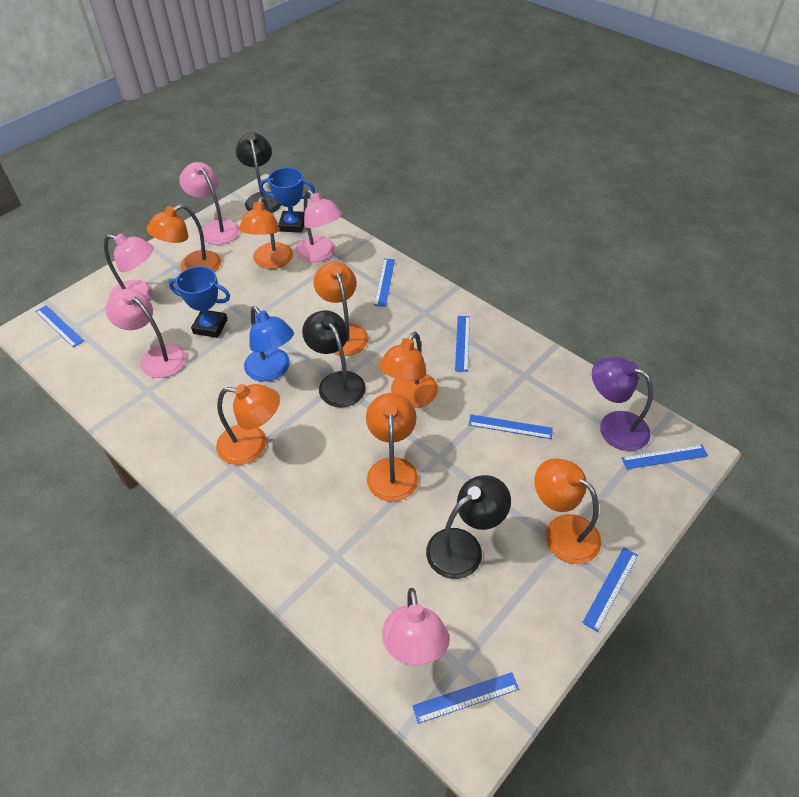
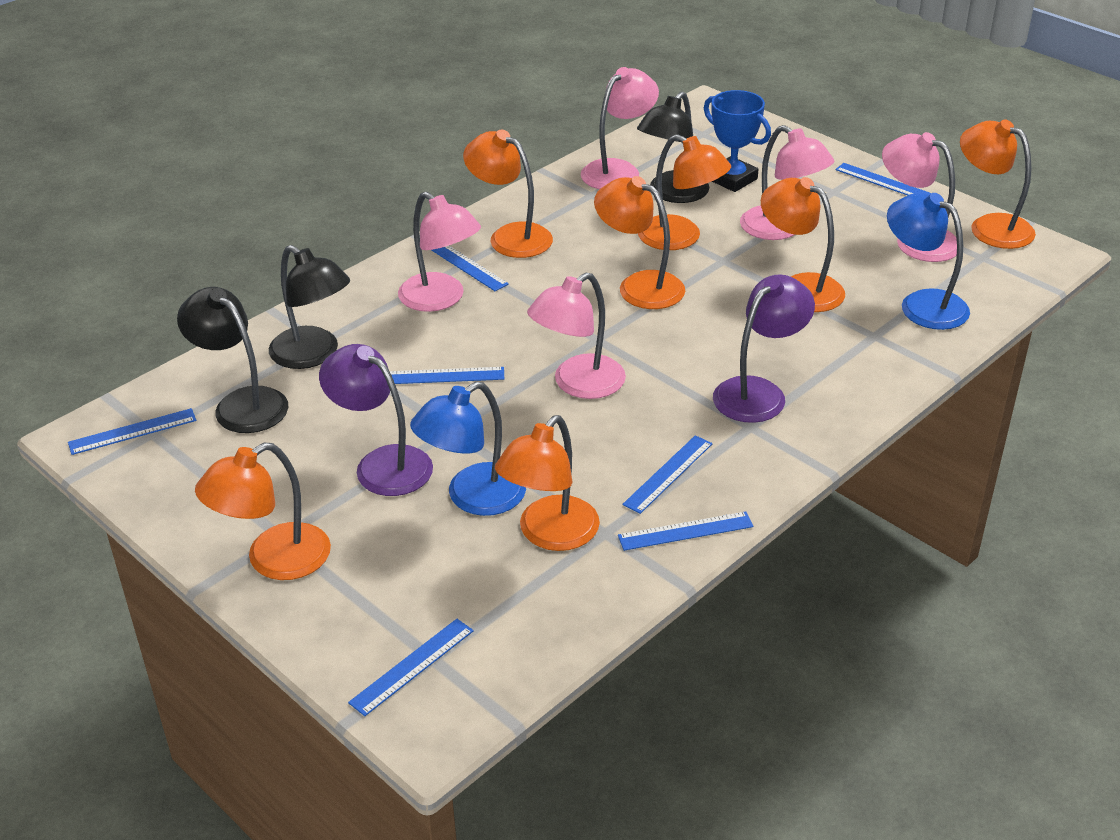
blue lamp: [244,306,294,382] = 1 -> [410,382,526,516] [887,193,970,330] = 2
blue trophy: [169,266,230,338] [260,167,315,233] = 2 -> [704,90,771,192] = 1
purple lamp: [592,357,653,451] = 1 -> [319,344,433,496] [713,275,815,423] = 2

